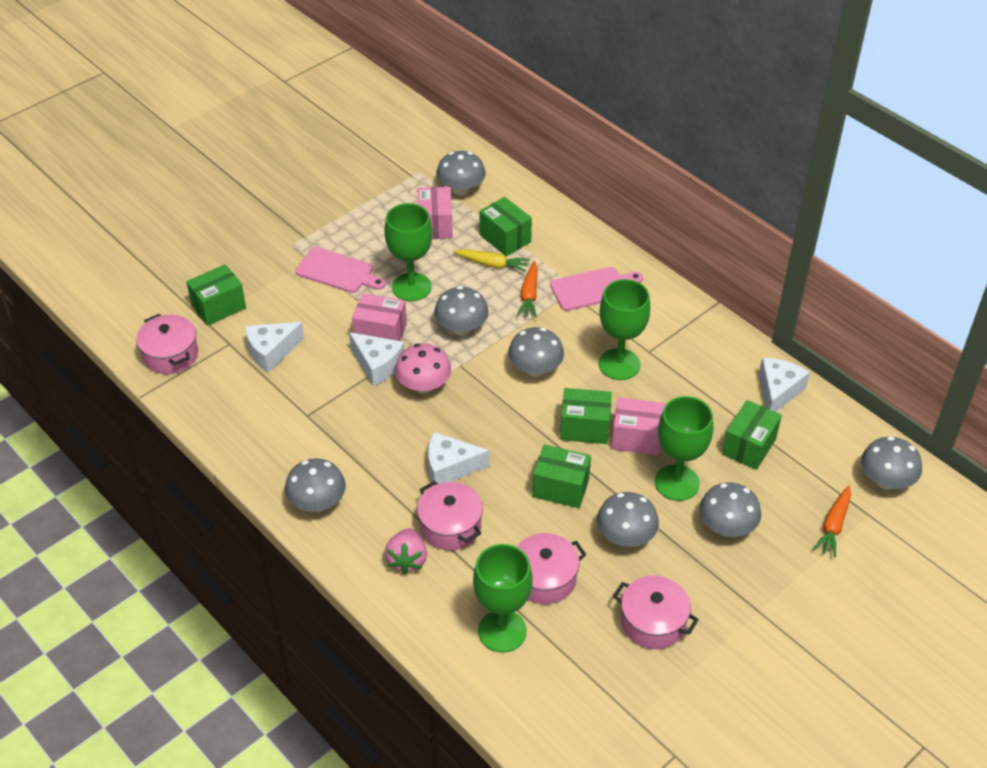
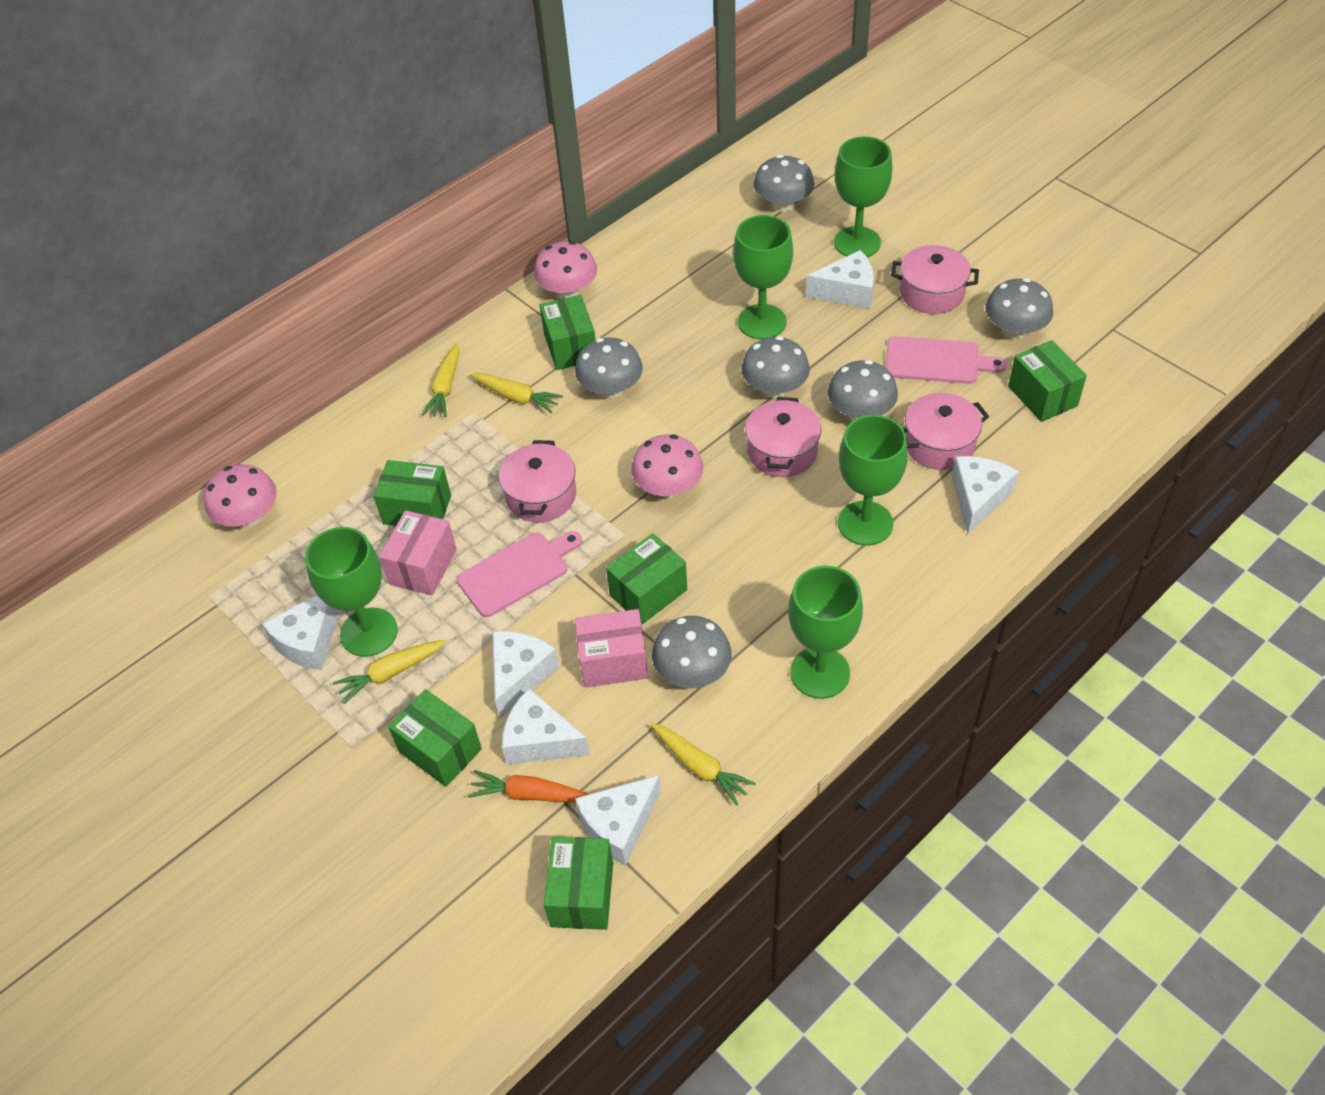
green box: [186,264,246,326] [479,197,532,256] [532,444,591,508] [560,388,612,444] [722,400,782,470] = 5 -> [373,460,451,526] [388,689,482,787] [540,295,596,370] [544,837,613,930] [606,533,687,625] [1008,340,1087,422] = 6
green goblet: [384,203,433,301] [473,544,533,653] [599,279,650,380] [655,396,713,501] = 4 -> [305,527,398,657] [733,215,793,339] [788,566,863,699] [834,136,892,257] [838,415,908,545] = 5
grey mushroom: [285,458,346,512] [434,286,489,335] [436,151,486,195] [508,327,564,377] [597,492,659,547] [699,483,761,537] [861,436,922,489] = 7 -> [575,337,643,398] [652,616,732,688] [741,336,810,398] [754,155,814,212] [828,360,898,421] [985,278,1053,339] = 6
orange carrot: [517,261,538,318] [813,485,851,557] = 2 -> [468,770,588,802] = 1
pink box: [352,293,407,341] [417,187,453,239] [611,397,665,455] = 3 -> [379,510,457,596] [575,609,648,687] = 2
pink mushroom: [395,343,451,394] = 1 -> [204,464,277,528] [534,241,597,298] [631,434,703,498] = 3
pink strawberry: [385,528,427,574] = 1 -> none = 0
white cheese: [245,322,304,372] [349,332,404,386] [428,432,489,486] [759,358,810,412] = 4 -> [262,595,340,670] [492,631,559,718] [502,688,590,765] [575,775,661,865] [806,250,874,309] [952,456,1019,534] = 6
yellow carrot: [453,249,530,272] = 1 -> [333,640,446,704] [422,343,459,417] [470,373,563,413] [651,723,756,806] = 4

